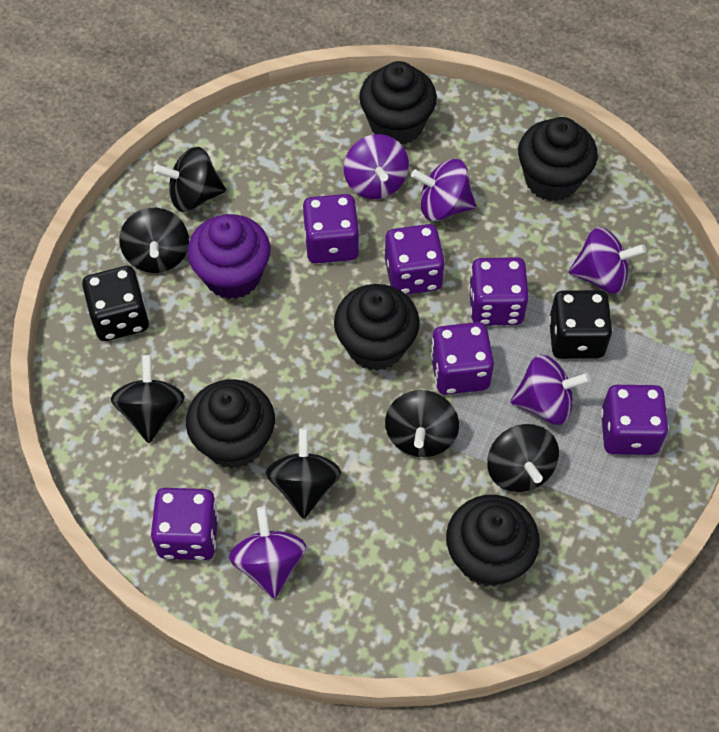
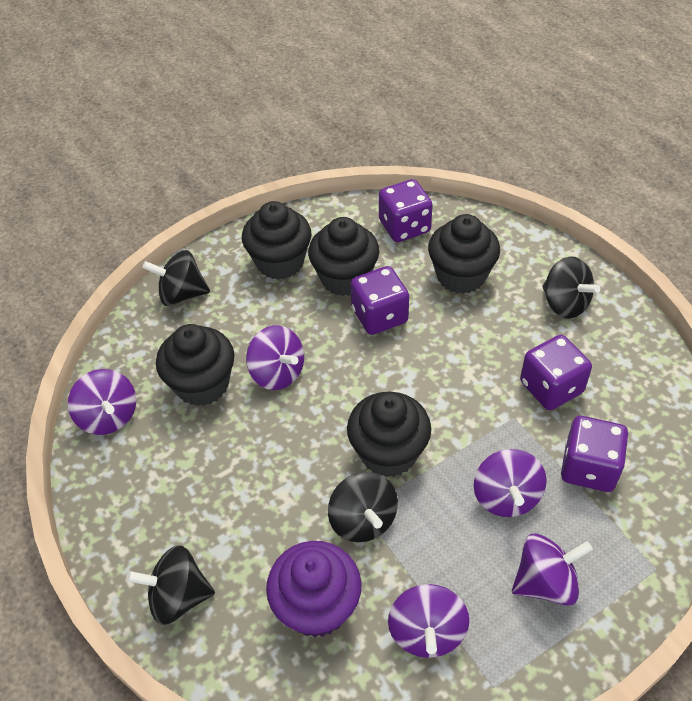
black dice: [82,266,149,341] [549,290,612,359] = 2 -> none = 0
black spinning top: [111,355,185,443] [119,208,189,273] [154,147,226,212] [266,428,342,519] [385,390,459,457] [487,424,559,492] = 6 -> [126,545,215,625] [142,250,210,306] [328,472,398,542] [542,257,600,318] = 4
purple dice: [151,488,219,560] [303,194,359,263] [385,224,445,295] [431,322,494,395] [469,257,529,325] [601,385,668,455] = 6 -> [351,266,409,335] [379,179,433,242] [520,335,592,410] [561,416,628,492] = 4

